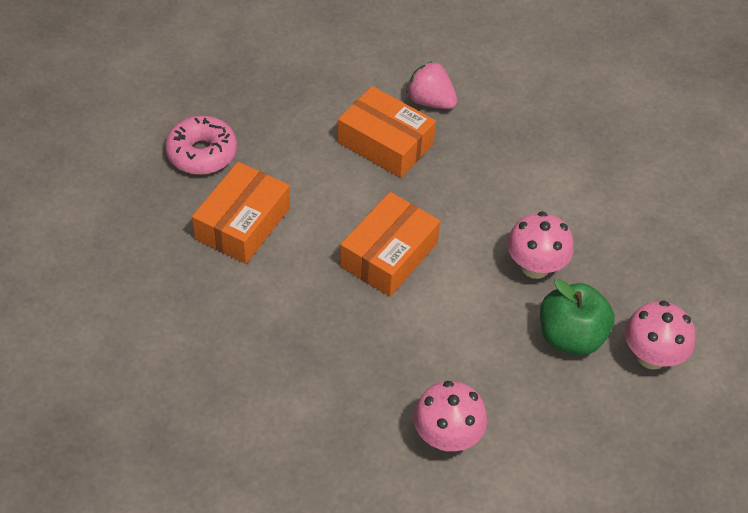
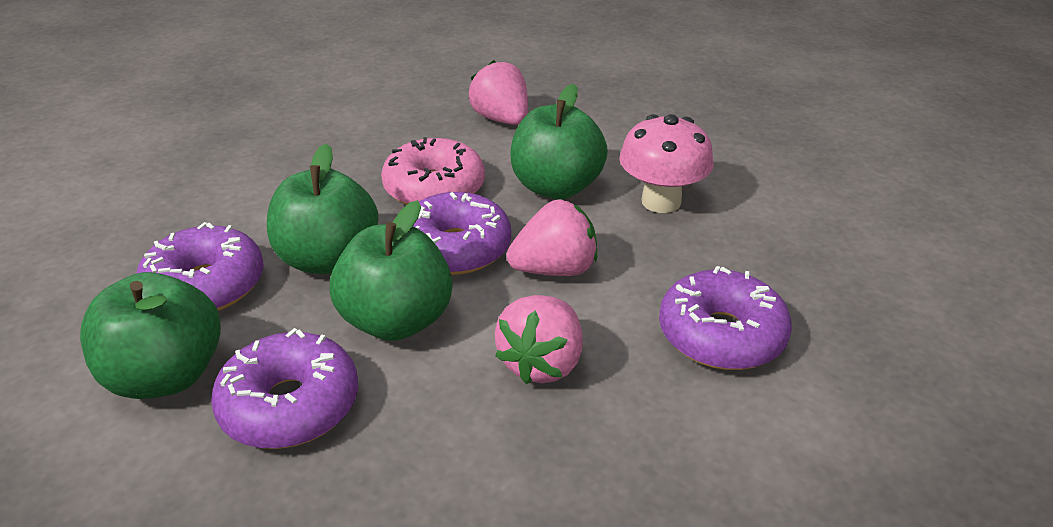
green apple: [540,279,615,356] = 1 -> [80,272,221,399] [267,144,379,274] [330,200,452,341] [510,84,608,199] = 4
orange box: [192,162,290,264] [337,86,436,178] [340,192,440,297] = 3 -> none = 0
pink mushroom: [414,381,487,452] [507,211,574,279] [625,301,695,370] = 3 -> [619,114,713,213] = 1
pink strawberry: [406,61,457,109] = 1 -> [469,60,528,125] [495,295,583,384] [507,200,597,276] = 3
purple donut: none = 0 -> [137,222,264,311] [211,328,358,449] [413,192,511,275] [659,266,792,370] = 4

